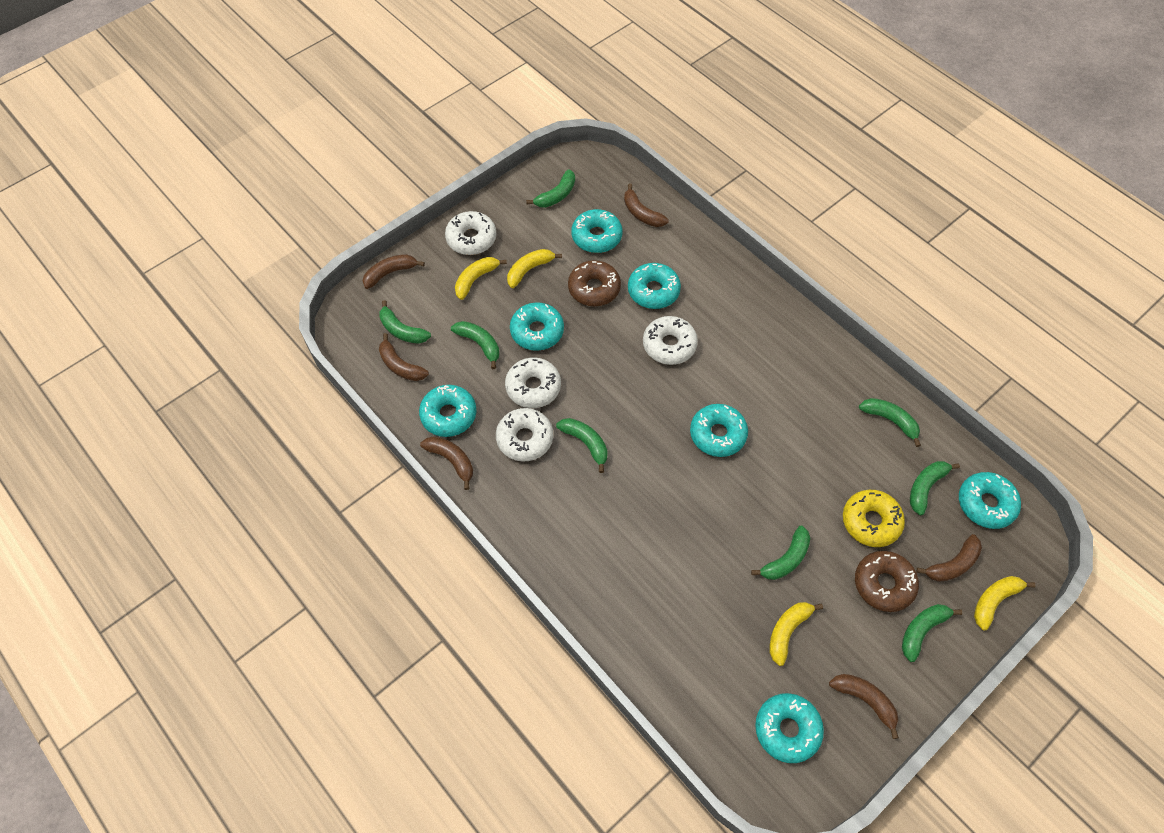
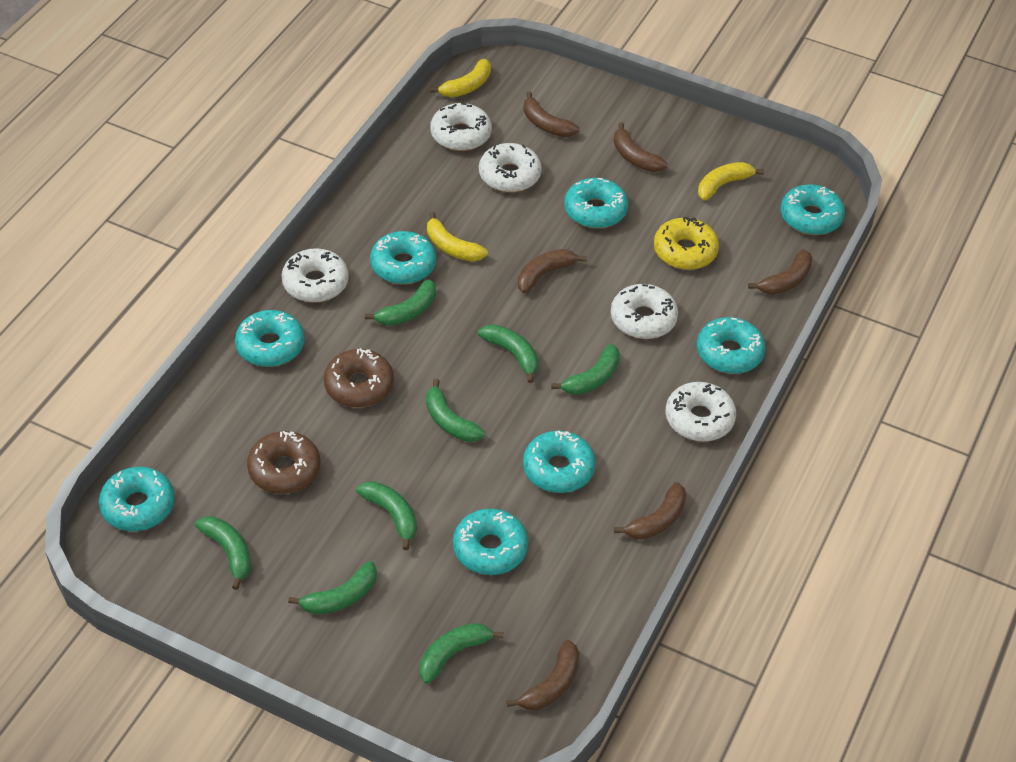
turquoise donut: [419,385,476,437] [510,302,564,351] [571,209,623,253] [628,263,681,309] [690,404,748,457] [755,693,824,763] [959,472,1021,529] = 7 -> [99,467,175,531] [235,310,304,367] [370,231,436,284] [453,509,528,575] [523,431,595,493] [564,178,628,228] [697,317,766,374] [781,184,845,235] = 8
white donut: [445,211,497,255] [496,408,553,462] [505,357,561,408] [643,316,698,365] = 4 -> [281,248,349,303] [430,103,492,151] [479,143,542,192] [611,284,678,339] [665,382,736,442] = 5
yellow banana: [455,257,507,300] [507,249,562,288] [770,602,823,666] [974,576,1036,630] = 4 -> [427,212,488,261] [430,59,491,97] [698,162,764,201] = 3

